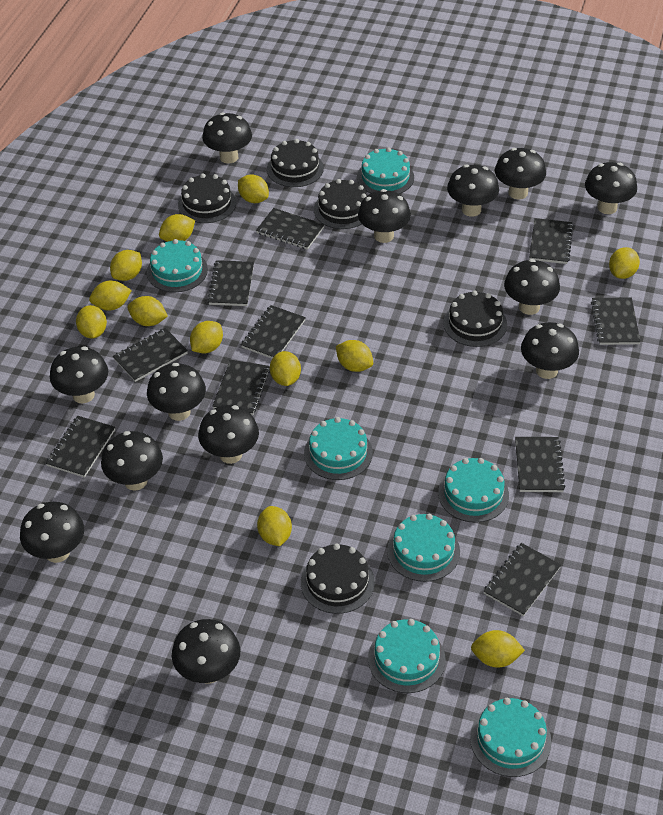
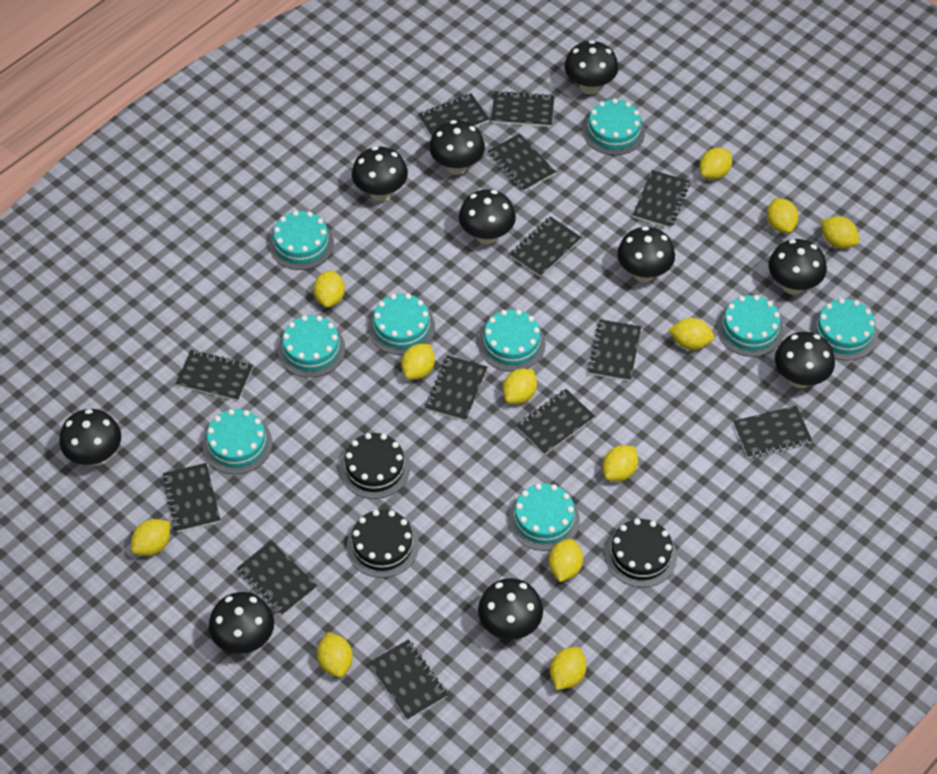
black cake: [178,173,236,223] [267,139,324,187] [301,543,375,614] [314,179,367,229] [443,290,507,347] = 5 -> [340,433,410,499] [347,510,419,578] [605,519,677,587] = 3
black mushroom: [20,502,84,563] [50,346,108,403] [101,431,163,491] [147,363,206,421] [172,619,240,684] [198,405,259,464] [202,112,252,163] [358,189,411,243] [447,164,499,217] [495,148,546,200] [504,259,560,315] [521,322,579,379] [585,162,637,214] = 13 -> [59,409,121,466] [209,592,274,654] [352,146,408,201] [429,120,485,175] [459,189,516,245] [478,578,543,640] [564,40,618,94] [617,226,675,282] [768,239,827,295] [775,332,835,388] = 10
black notebook: [46,416,115,478] [113,328,188,382] [207,260,254,306] [212,360,270,415] [241,305,306,358] [256,208,325,250] [484,543,561,616] [515,437,566,492] [529,218,573,264] [591,297,641,345] = 10 -> [162,463,220,532] [176,350,253,401] [236,541,317,615] [369,639,448,720] [418,93,489,136] [425,355,487,421] [488,134,556,192] [491,90,555,127] [510,216,582,277] [516,389,595,455] [587,320,641,381] [633,170,690,229] [733,406,812,458] = 13
turquoise cake: [147,239,208,292] [304,417,373,480] [357,147,414,194] [368,619,445,693] [387,514,460,582] [438,458,509,523] [470,698,552,777] = 7 -> [203,409,272,474] [269,211,334,270] [278,315,345,378] [368,293,435,355] [478,309,546,372] [508,483,580,551] [583,98,645,155] [717,295,784,357] [810,298,878,361] = 9

